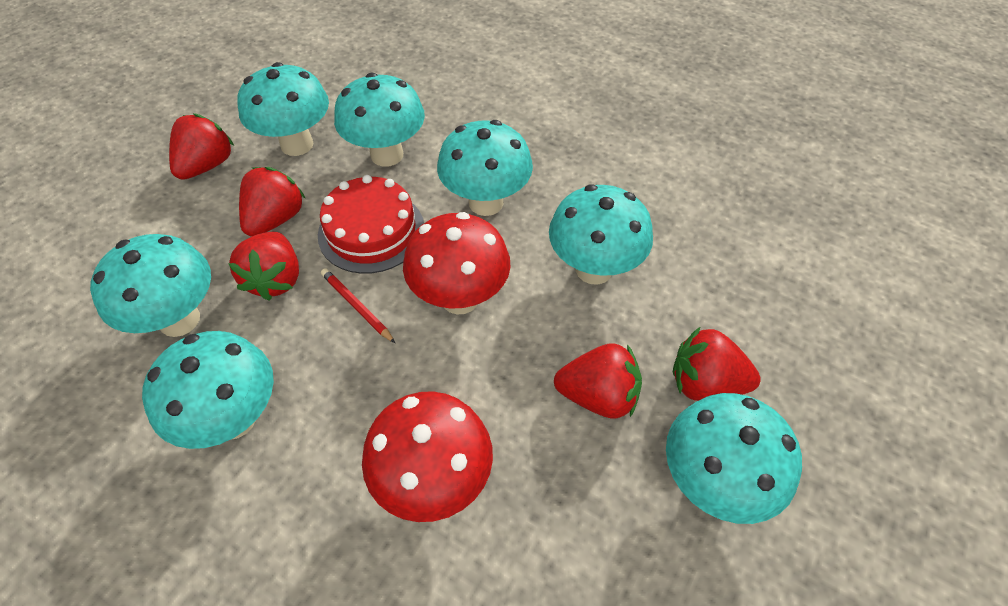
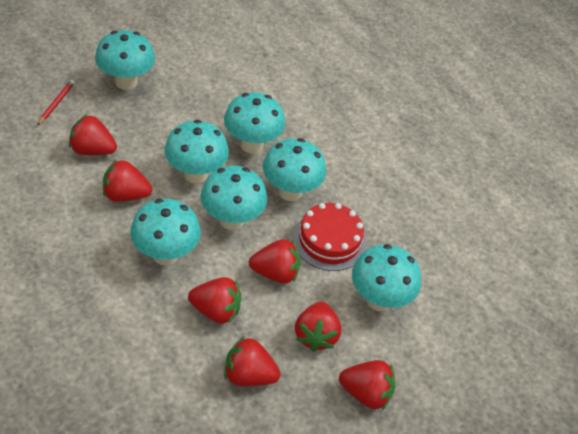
red mushroom: [362,391,493,522] [403,212,511,315] = 2 -> none = 0
red strawberry: [169,114,234,180] [228,232,299,301] [239,167,305,236] [554,343,642,418] [673,326,761,401] = 5 -> [69,115,117,155] [103,159,152,202] [188,277,241,324] [224,336,281,386] [249,239,301,284] [295,302,341,352] [339,360,395,410] = 7

